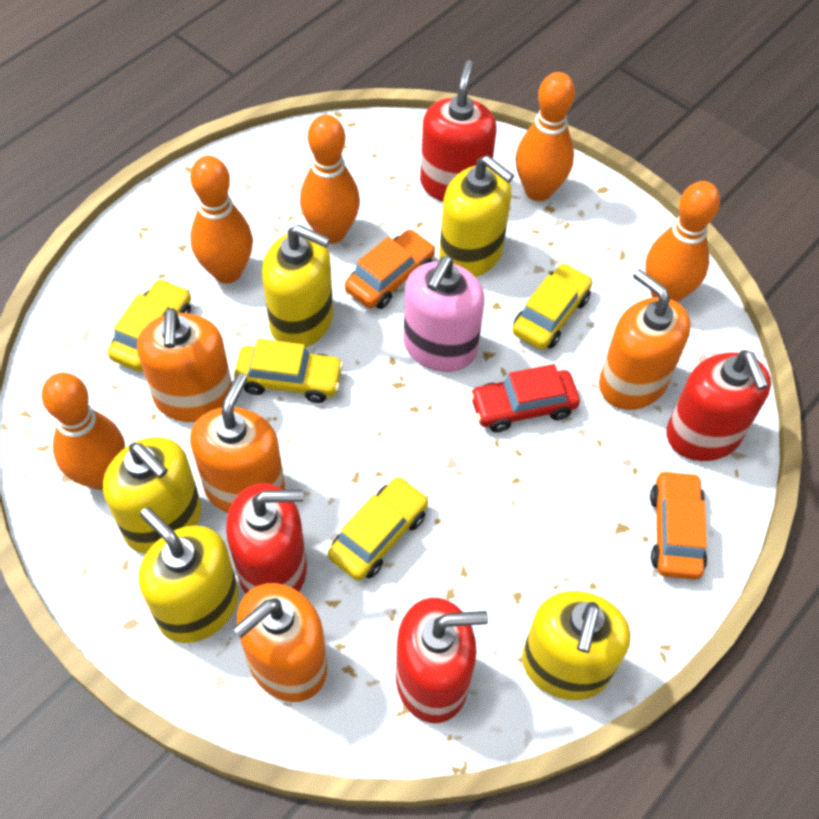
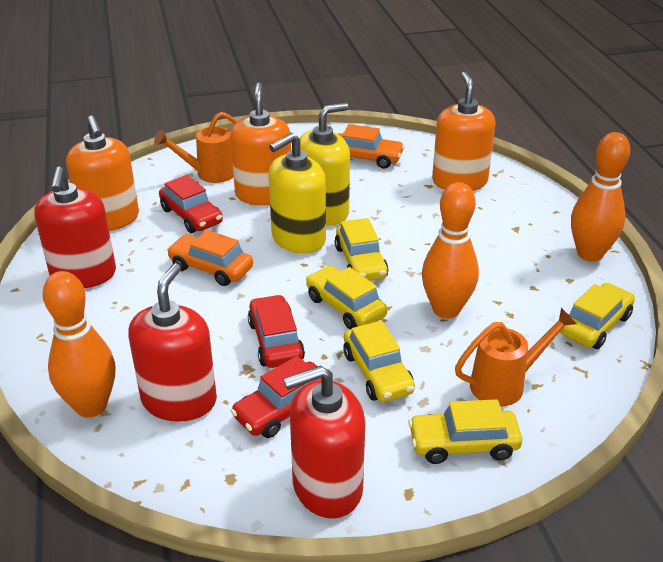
orange bowling pin: [42,373,125,490] [190,156,253,284] [300,115,360,244] [515,72,575,201] [645,181,720,303] = 5 -> [43,271,116,418] [422,182,479,318] [571,132,630,262] = 3
orange soap dispenser: [137,308,232,422] [190,373,285,513] [233,583,327,702] [599,269,691,410] = 4 -> [66,116,139,231] [230,83,291,205] [432,72,495,191] = 3
orange watering can: none = 0 -> [154,112,238,183] [455,308,577,406] = 2
pink soap dispenser: [403,256,485,372] = 1 -> none = 0
red car: [470,364,580,432] = 1 -> [159,175,223,233] [231,356,321,438] [248,294,305,368] = 3
red soap dispenser: [226,483,307,594] [396,598,488,723] [420,60,497,202] [666,350,771,461] = 4 -> [34,167,116,288] [128,263,217,422] [284,366,365,518] = 3
yellow car: [108,279,191,371] [234,339,344,403] [328,477,428,581] [513,263,592,350] = 4 -> [306,266,387,329] [335,218,389,281] [343,321,415,402] [408,399,522,464] [560,283,635,349] = 5
yellow soap dispenser: [103,437,202,554] [139,507,239,643] [262,224,333,348] [439,155,514,277] [522,591,630,700] = 5 -> [269,133,326,254] [300,103,350,225] = 2

